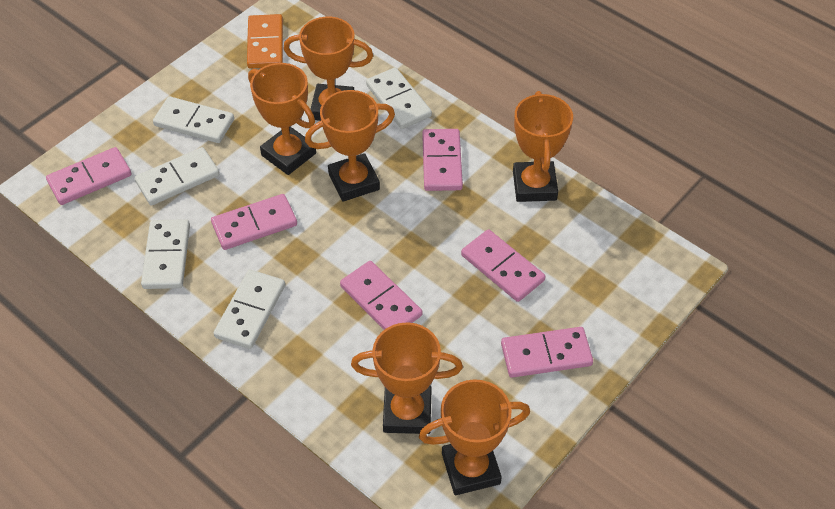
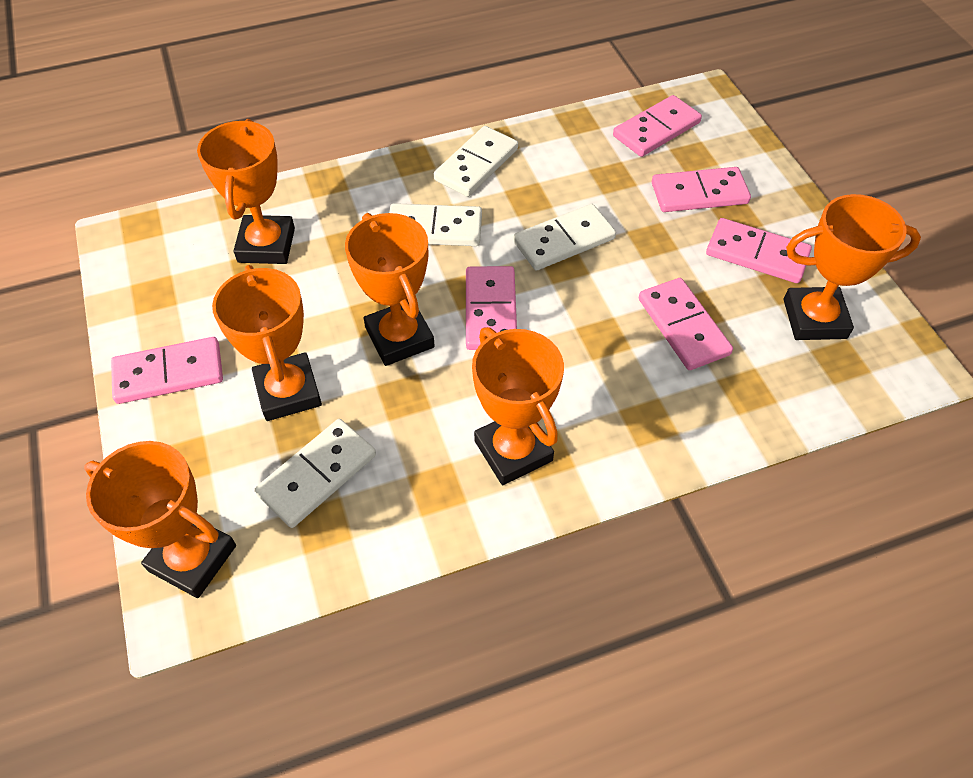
orange domino: [247,14,283,69] = 1 -> none = 0
white domino: [135,147,219,206] [141,219,190,289] [153,96,234,143] [214,269,285,349] [366,67,432,129] = 5 -> [255,419,376,528] [389,203,482,246] [434,126,518,197] [513,204,616,271] = 4

